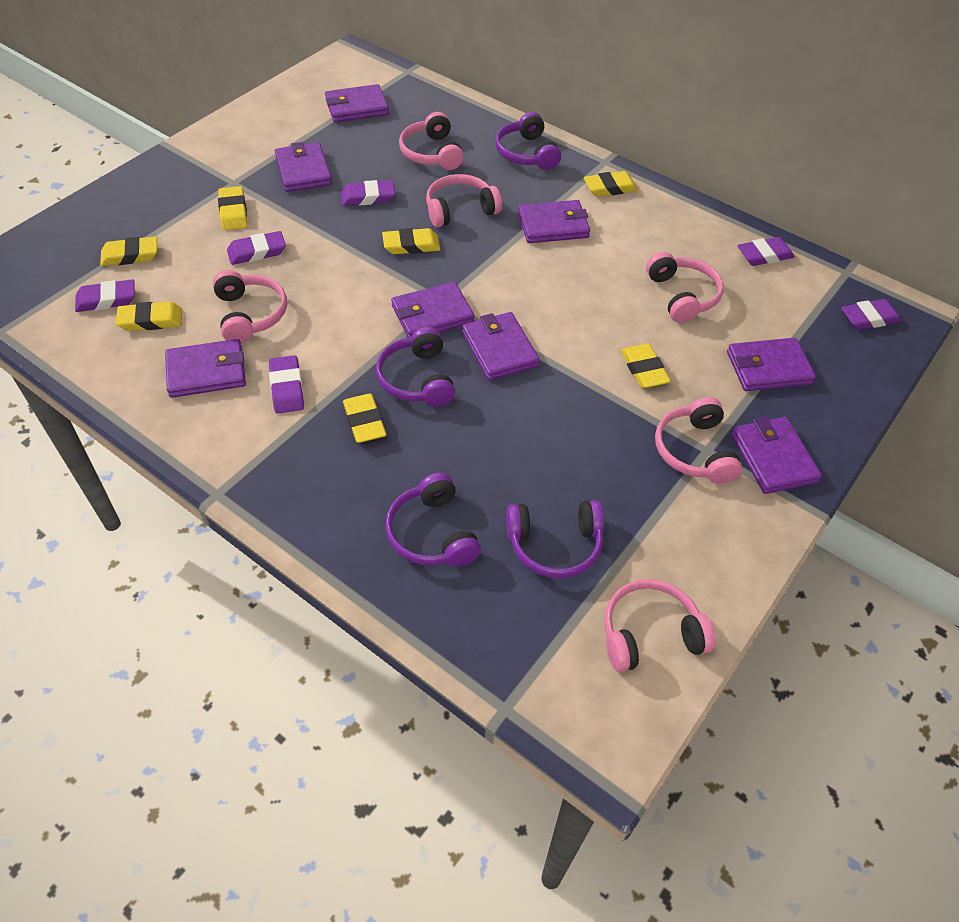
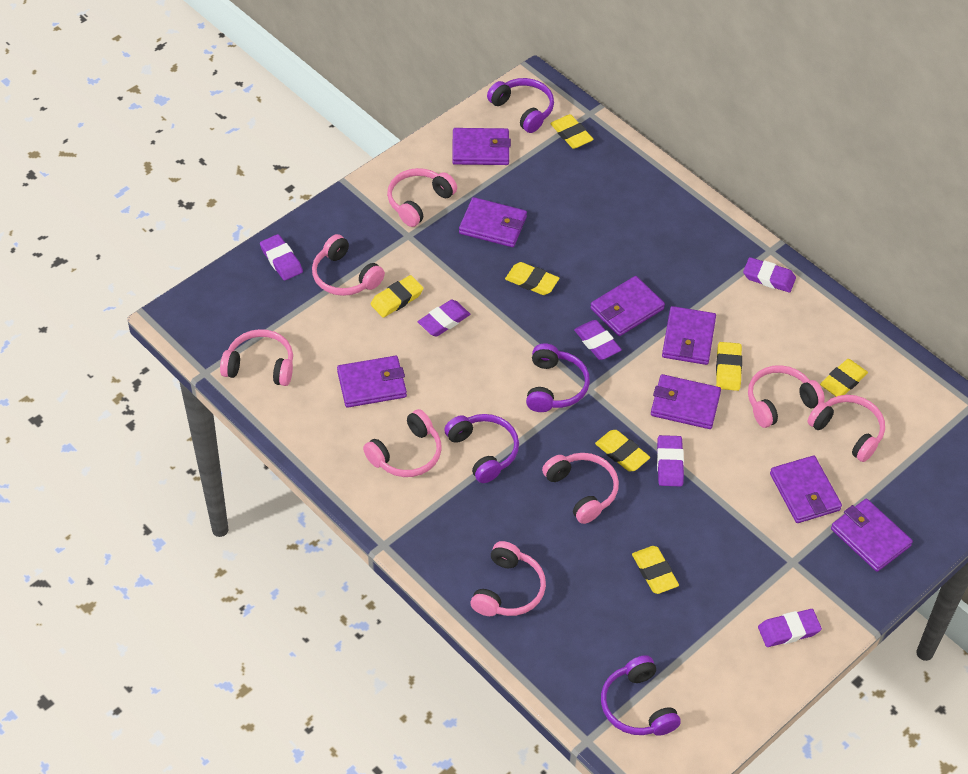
pink headphones: [213,270,287,343] [399,112,464,170] [426,174,502,228] [604,579,715,672] [646,252,724,323] [655,397,742,484] = 6 -> [220,329,293,386] [312,234,385,296] [363,409,442,477] [387,168,457,227] [471,541,546,616] [542,453,619,524] [748,365,825,428] [807,395,885,462] = 8

